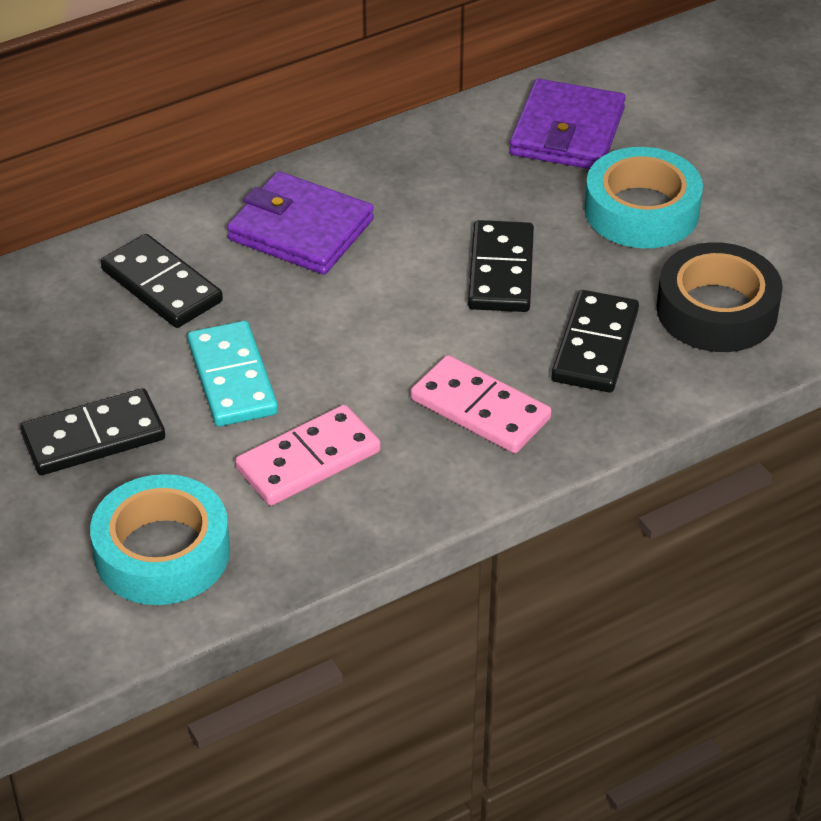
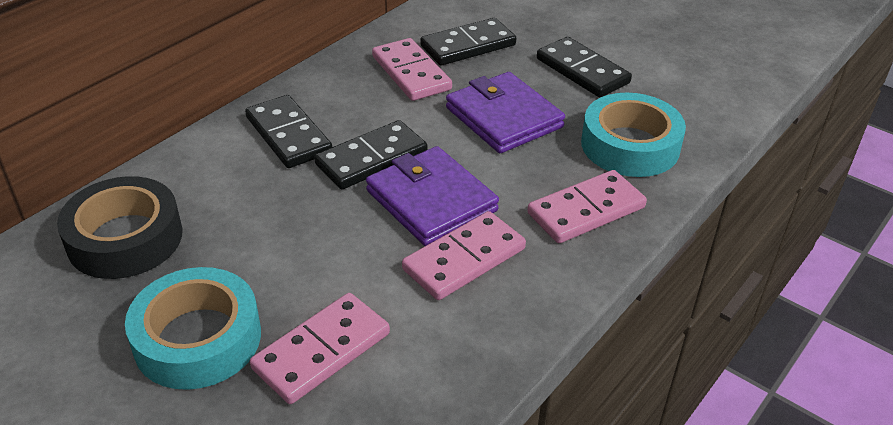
pink domino: [235,405,381,506] [411,355,552,453] = 2 -> [250,293,390,404] [372,38,452,101] [402,211,526,300] [527,170,647,243] = 4
turquoise domino: [187,321,278,427] = 1 -> none = 0

